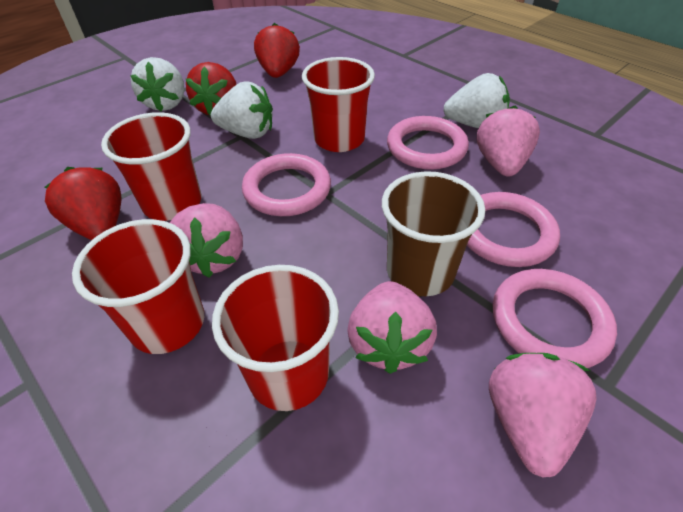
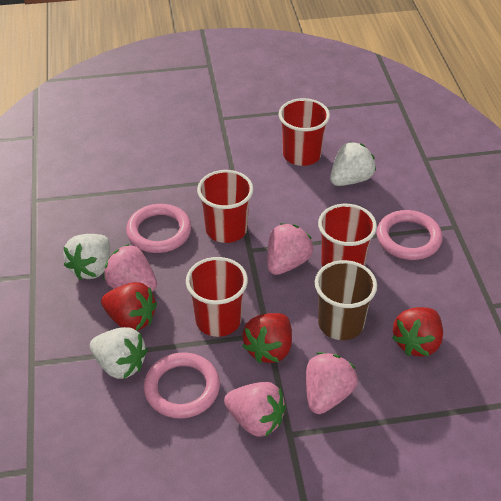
pink ring: [242,153,331,216] [387,116,469,170] [467,192,560,267] [493,269,617,368] = 4 -> [126,204,191,253] [144,352,220,419] [377,210,443,260] = 3

